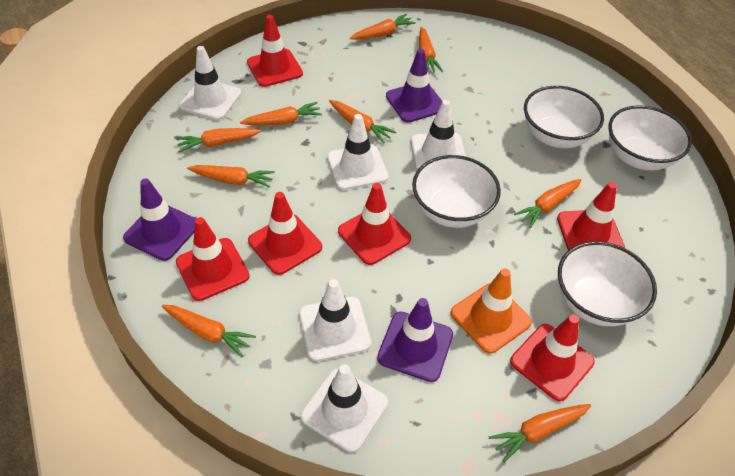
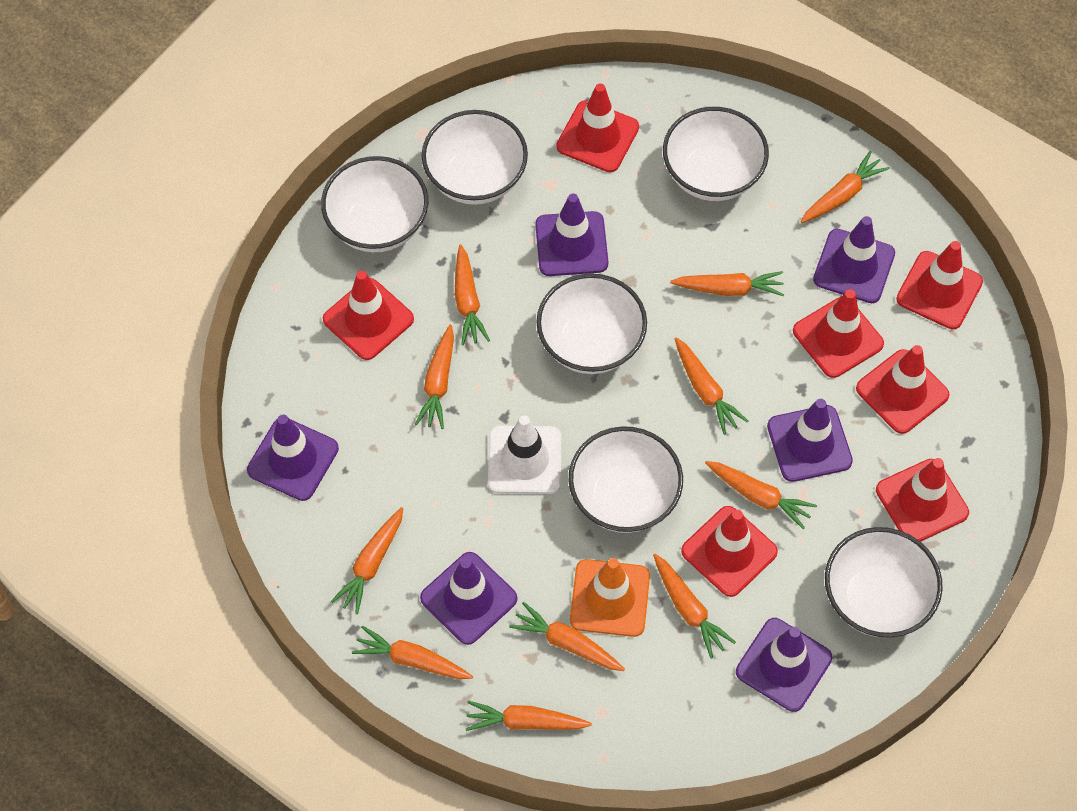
orange carrot: [162,305,256,357] [176,128,261,152] [187,165,275,188] [240,102,322,125] [329,100,396,144] [350,14,416,40] [419,27,443,73] [489,404,591,463] [514,179,581,228] = 9 -> [331,507,403,614] [352,626,473,679] [415,324,454,429] [455,244,490,345] [466,700,592,731] [509,602,625,671] [653,554,736,659] [670,271,784,296] [675,337,748,435] [705,461,817,529] [801,151,890,223] = 11
purple traffic cone: [123,178,196,261] [377,298,453,382] [386,49,442,123] = 3 -> [247,415,339,501] [420,552,517,645] [535,194,609,276] [736,618,833,712] [767,399,853,482] [813,216,895,303] = 6
red traffic cone: [176,217,250,301] [247,15,303,87] [248,192,322,275] [338,183,411,265] [510,314,595,401] [557,182,625,250] = 6 -> [323,271,414,360] [556,83,639,172] [681,506,778,597] [793,289,884,378] [856,345,950,434] [876,458,969,542] [896,241,983,329] = 7
white bowl: [412,155,501,228] [524,86,604,148] [558,241,657,326] [608,105,692,170] = 4 -> [321,156,428,252] [422,110,528,205] [536,273,647,374] [569,426,683,533] [663,107,769,201] [825,527,943,638] = 6
white traffic cone: [179,46,241,120] [299,279,371,361] [300,364,388,452] [327,114,388,190] [411,100,466,170] = 5 -> [488,415,561,494] = 1

